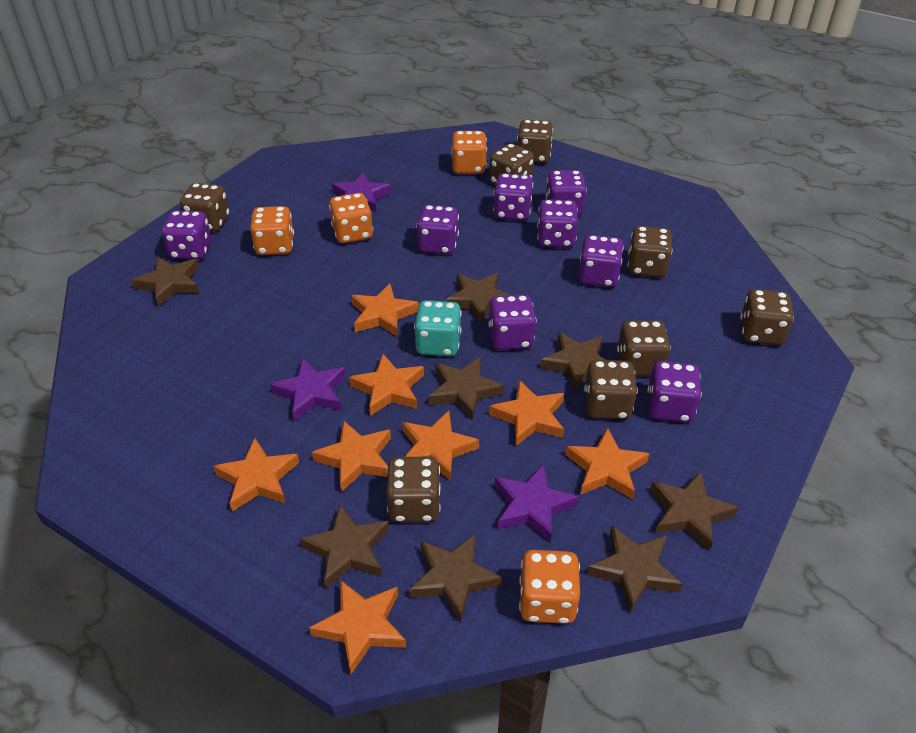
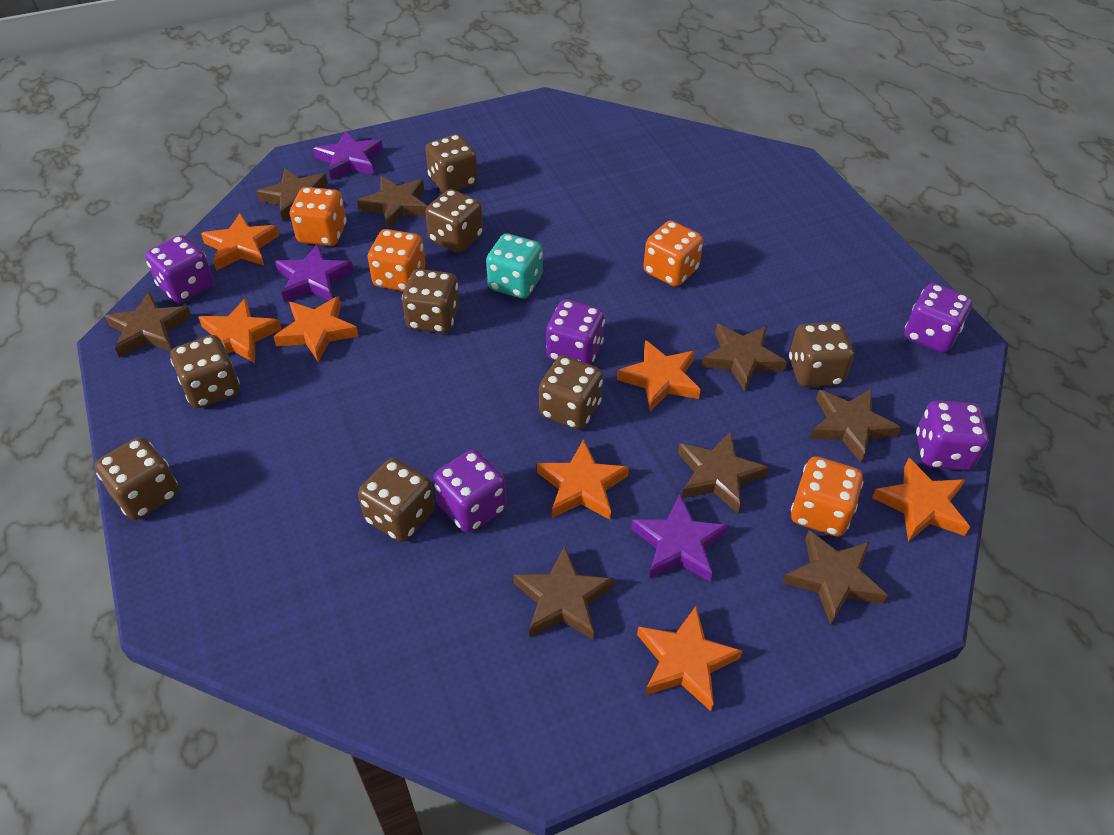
orange star: [213,438,299,512] [309,580,406,674] [312,420,391,493] [349,354,424,416] [351,284,419,337] [402,411,479,481] [489,380,564,446] [565,428,649,500] = 8 -> [198,298,282,363] [201,213,280,271] [273,296,359,363] [537,439,629,520] [617,340,701,411] [637,606,743,711] [872,458,970,542] = 7
purple dice: [162,211,212,260] [416,205,459,255] [488,295,537,350] [493,173,533,221] [537,199,578,248] [546,170,587,216] [579,235,624,287] [647,361,702,422] = 8 -> [145,235,214,303] [433,449,507,533] [546,300,605,365] [905,283,972,353] [916,400,989,471] = 5

